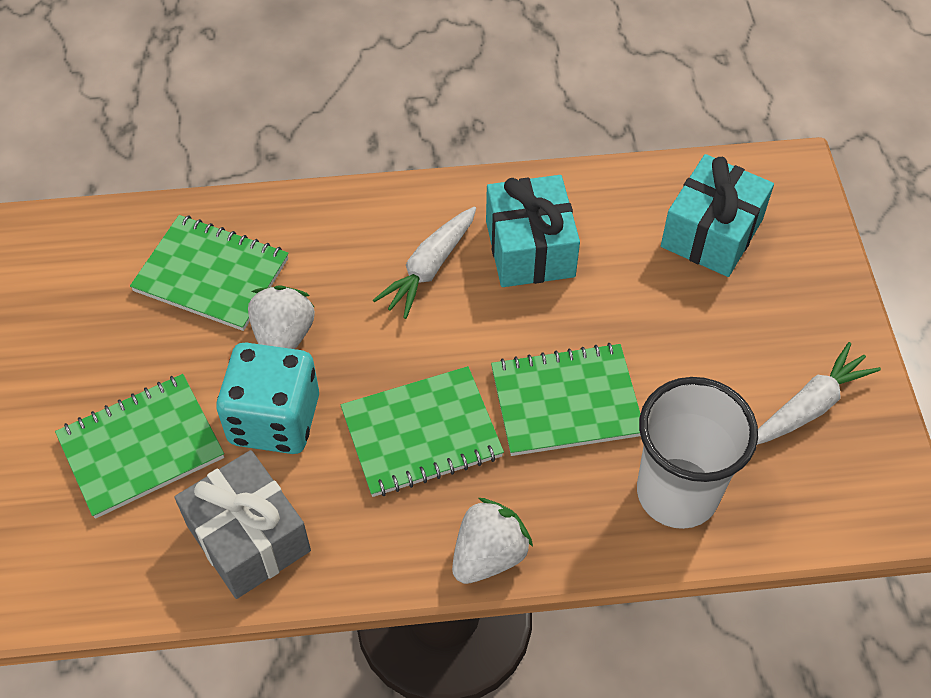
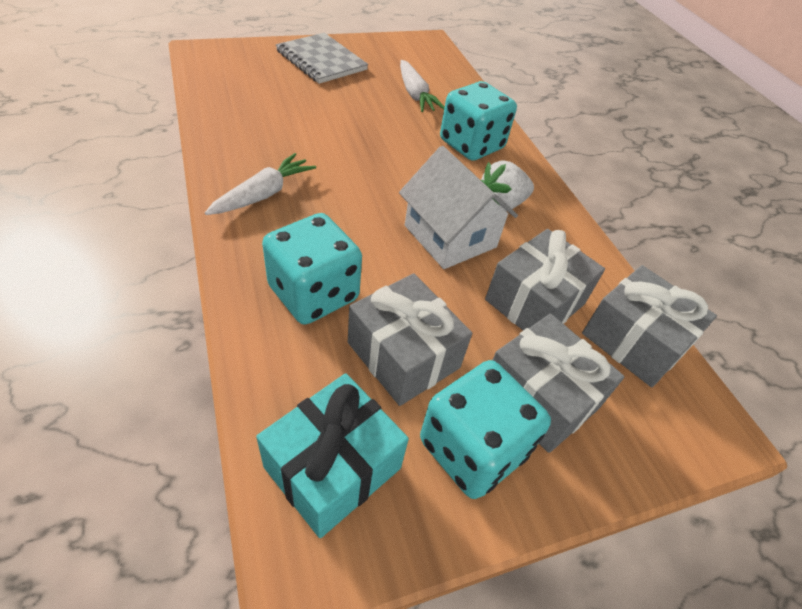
green notebook: [55,374,224,519] [130,215,289,331] [341,366,504,497] [491,343,641,456] = 4 -> none = 0
grey gift: [174,450,311,599] = 1 -> [348,274,472,406] [485,229,605,330] [493,314,624,453] [582,265,717,387] = 4
grey notebook: none = 0 -> [276,33,368,84] = 1
turquoise dice: [216,342,319,454] = 1 -> [262,213,362,324] [420,360,551,499] [440,81,517,161] = 3
turquoise gift: [486,175,580,287] [661,154,774,277] = 2 -> [256,373,409,538] = 1
white cup: [637,377,758,529] = 1 -> none = 0
white house: none = 0 -> [399,146,518,269] = 1
white strawberry: [248,286,315,349] [452,498,533,584] = 2 -> [481,160,534,212] = 1

